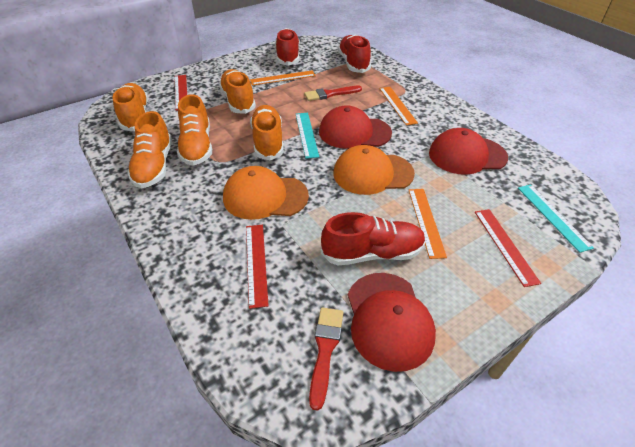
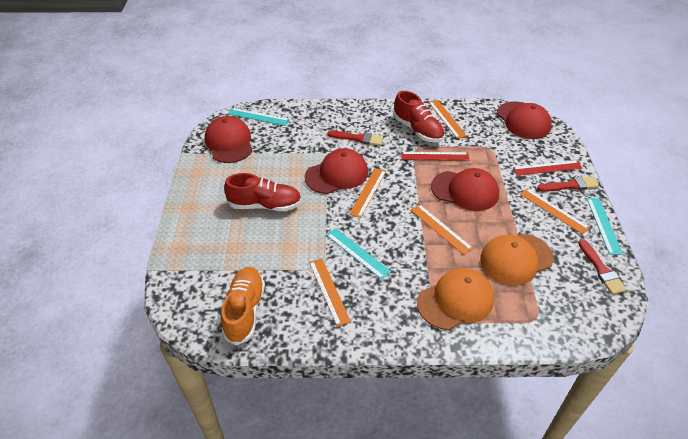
orange ruler: [250,70,316,86] [379,87,418,125] [409,189,447,259] = 3 -> [309,258,351,327] [349,168,386,218] [411,204,473,255] [429,100,467,139] [520,188,590,234] = 5
orange shoe: [113,83,148,131] [127,111,172,188] [177,94,212,166] [219,69,256,114] [250,105,284,161] = 5 -> [221,267,265,346] = 1
red brush: [304,86,362,101] [309,307,343,411] = 2 -> [327,130,383,146] [537,176,599,192] [578,239,627,295] = 3
red cap: [319,105,392,149] [348,273,436,372] [429,128,508,175] = 3 -> [205,116,253,163] [305,148,368,194] [431,168,499,211] [497,101,552,139] = 4
red ruler: [175,75,187,111] [246,225,269,309] [475,209,541,287] = 3 -> [401,152,469,161] [513,160,582,176] = 2
red shoe: [275,28,300,66] [321,212,426,266] [338,35,371,73] = 3 -> [224,173,302,211] [393,91,445,143] = 2
turquoise ruler: [296,113,319,159] [518,184,594,253] = 2 -> [228,108,290,126] [326,228,391,280] [587,198,623,255] = 3

